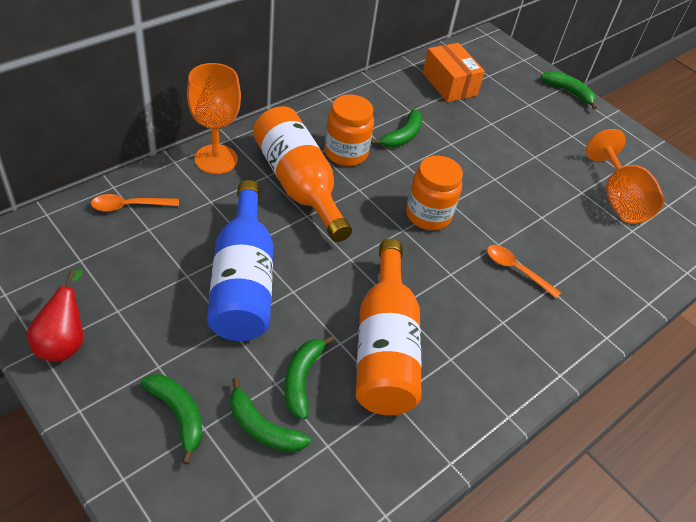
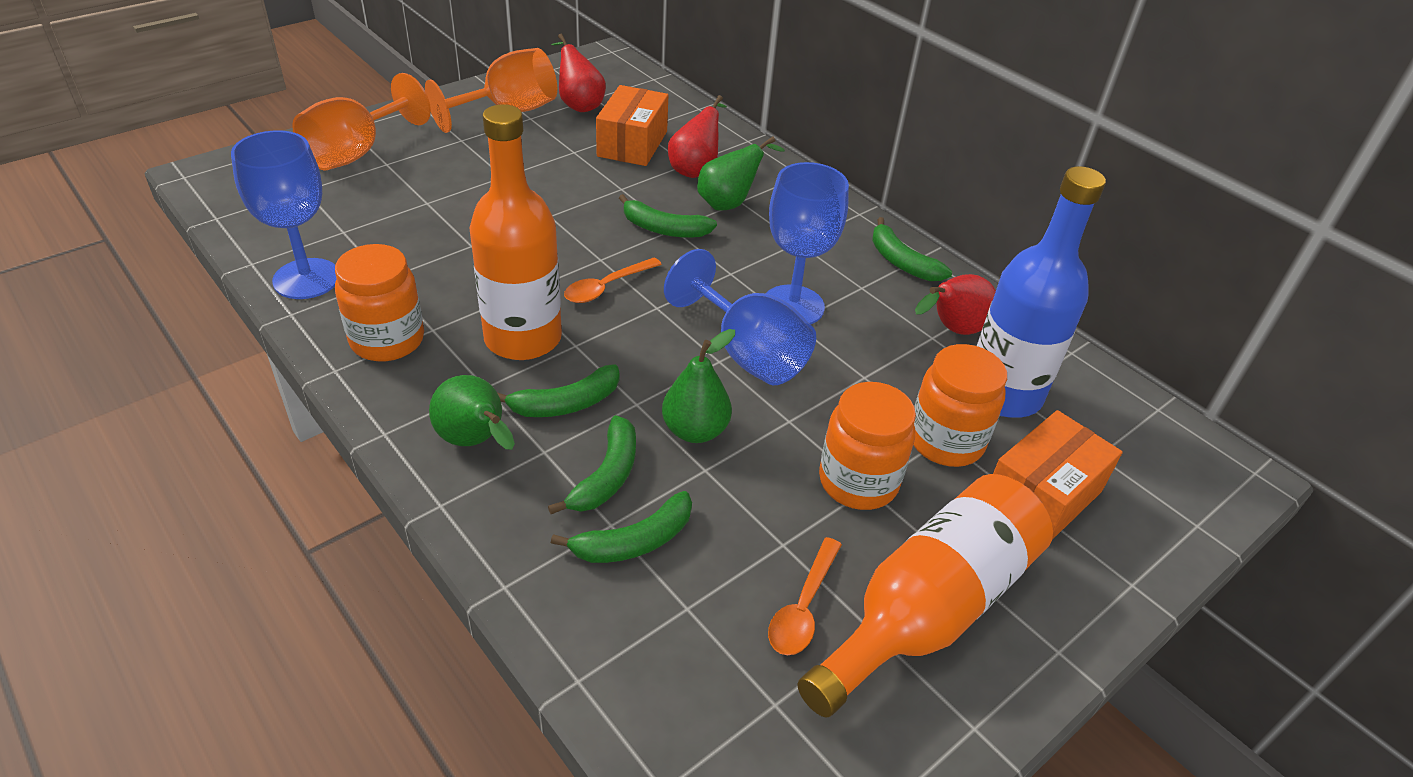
blue goblet: none = 0 -> [231,130,337,299] [664,249,816,385] [766,162,849,324] = 3
green pear: none = 0 -> [429,375,515,450] [662,329,735,443] [697,136,785,211] = 3
orange box: [423,43,485,102] = 1 -> [596,85,668,166] [993,410,1123,540] = 2
orange jar: [324,94,374,166] [406,156,463,230] = 2 -> [335,244,424,361] [819,382,916,510] [913,344,1007,467] = 3
red pear: [26,270,83,362] = 1 -> [551,34,606,112] [668,95,727,178] [915,274,996,335] = 3

